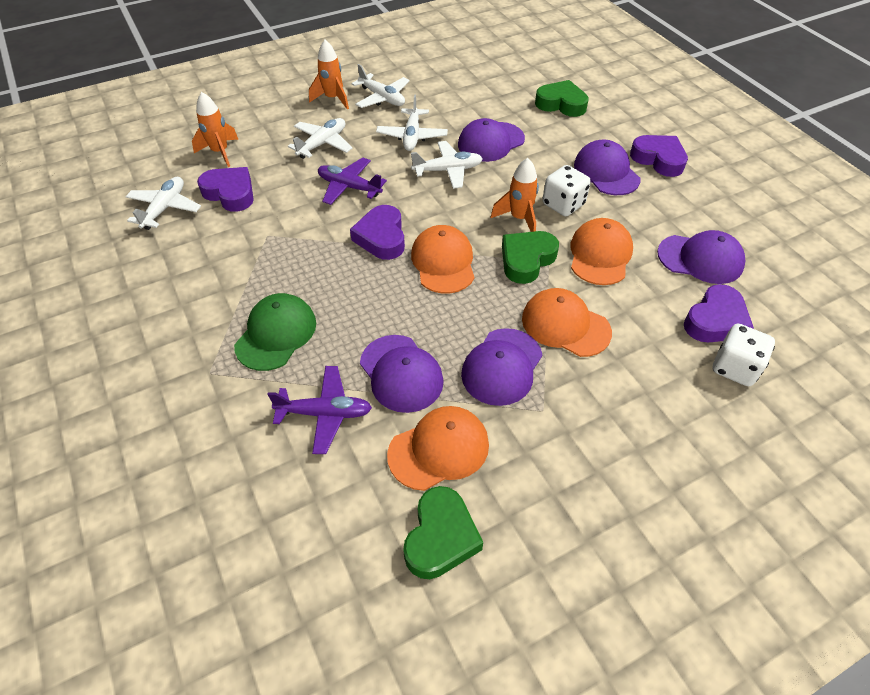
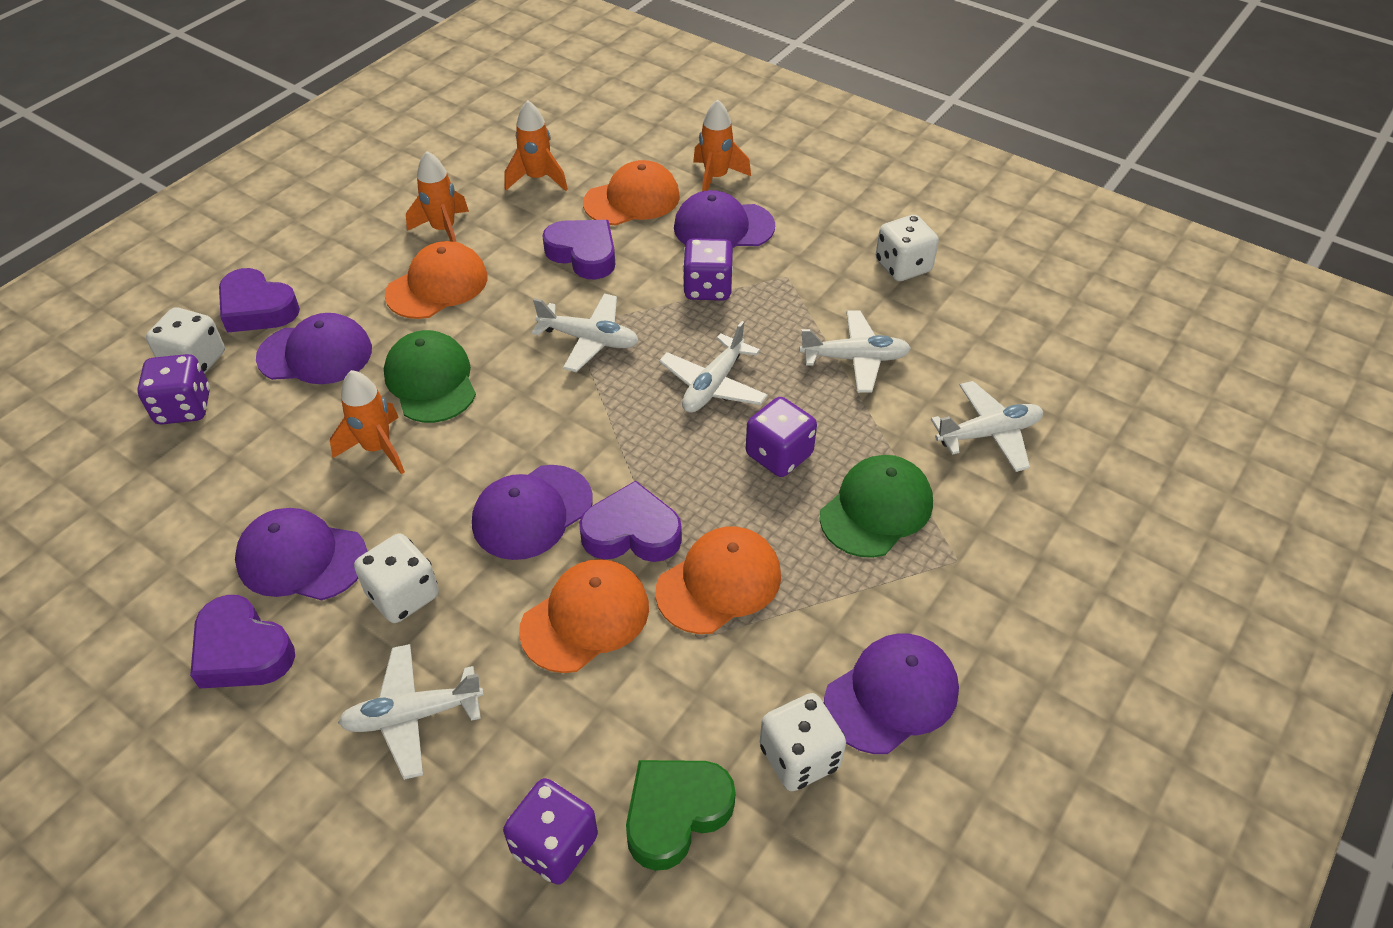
green cap: [234,293,316,371] = 1 -> [384,330,476,423] [820,455,933,558] = 2
green heart: [403,486,483,579] [502,231,559,284] [535,80,589,117] = 3 -> [626,760,735,871] = 1
orange rocket: [192,92,239,167] [309,40,349,110] [491,158,539,232] = 3 -> [330,370,405,474] [406,151,469,242] [504,100,568,191] [693,99,751,191] = 4
purple dice: none = 0 -> [137,354,210,425] [503,778,598,885] [683,238,733,301] [746,397,817,477] = 4
purple plane: [267,366,372,454] [318,158,387,205] = 2 -> none = 0
white dice: [542,165,591,216] [713,324,775,386] = 2 -> [146,307,225,374] [354,534,439,623] [760,693,846,791] [876,215,939,281] = 4

